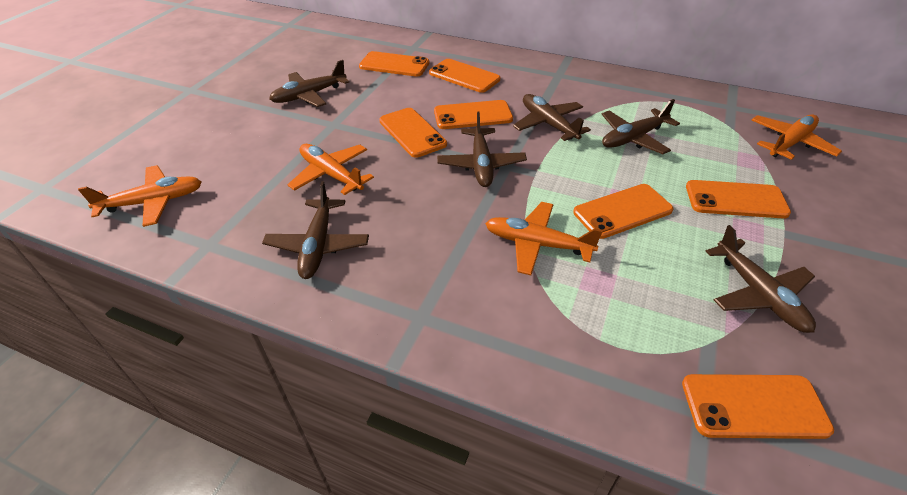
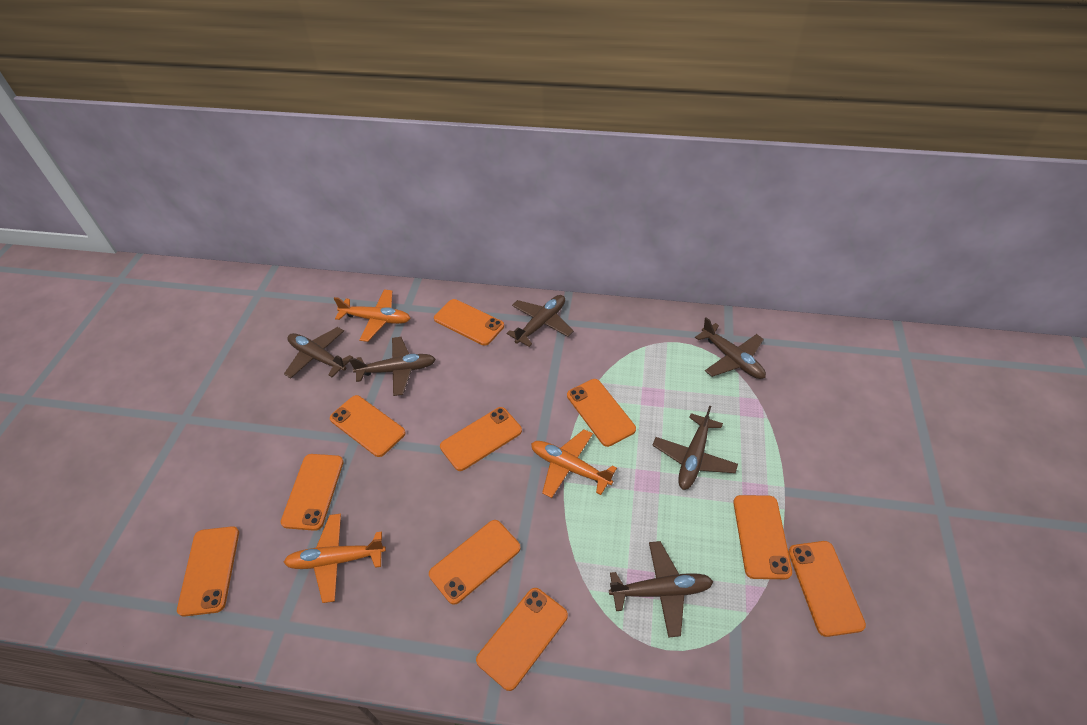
orange phone: [359,51,429,77] [379,108,447,158] [429,59,500,93] [434,100,513,129] [573,184,673,239] [682,374,834,439] [686,180,791,219] = 7 -> [177,526,239,617] [281,454,344,531] [330,395,406,457] [429,520,521,605] [434,299,504,346] [440,407,522,471] [476,588,568,691] [567,379,636,447] [734,495,792,579] [788,541,866,637] = 10
orange plane: [78,165,202,227] [287,144,374,195] [485,202,603,275] [752,114,842,160] = 4 -> [284,514,386,603] [334,289,411,342] [531,429,617,498] = 3

